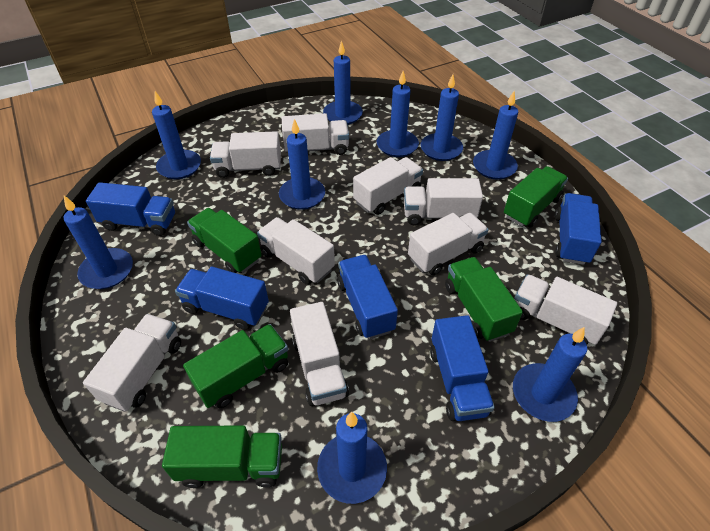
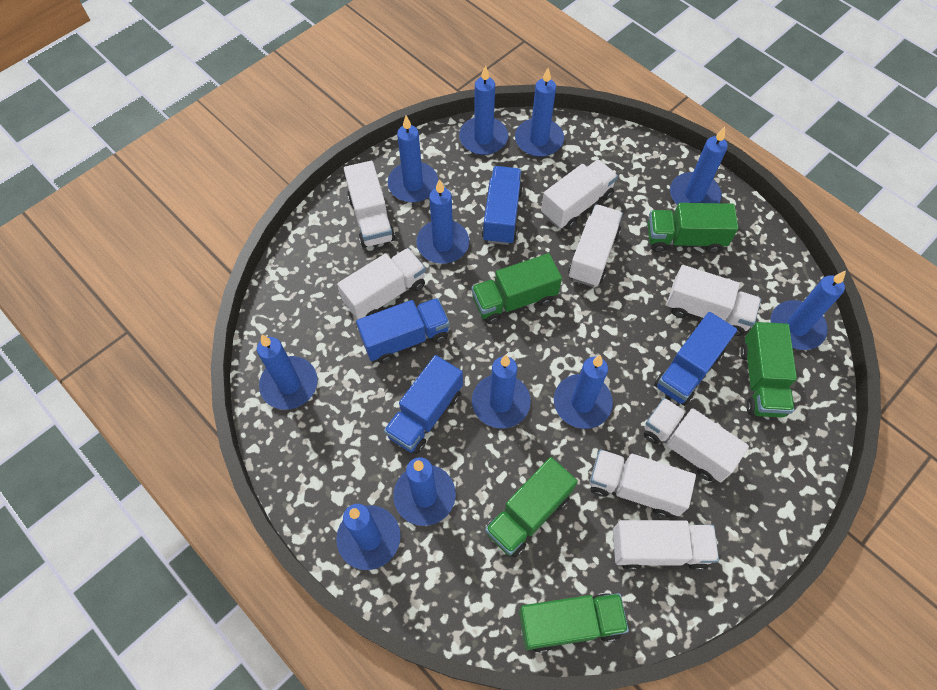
blue candle: [64,195,133,289] [152,91,201,179] [279,119,325,210] [317,412,387,504] [323,40,363,125] [377,71,419,157] [421,74,463,161] [473,91,518,180] [513,327,587,422] = 9 -> [257,335,318,410] [336,504,401,570] [388,115,438,202] [393,457,456,526] [416,179,469,264] [459,65,508,155] [472,355,531,428] [515,68,564,157] [554,355,613,429] [670,127,728,205] [770,271,846,350] = 11
blue truck: [86,182,175,236] [175,266,269,330] [337,255,398,339] [430,315,495,421] [555,193,602,265] = 5 -> [356,298,450,363] [384,355,463,454] [482,166,523,245] [654,312,737,406] = 4
white truck: [83,314,181,412] [210,131,281,178] [257,217,335,285] [282,113,349,155] [290,302,349,406] [353,157,423,215] [404,178,483,225] [408,213,489,275] [514,274,617,345] = 9 -> [337,248,426,320] [344,161,395,248] [541,159,618,230] [568,204,623,287] [590,449,696,517] [613,520,719,571] [644,398,749,482] [667,265,761,336] = 8

